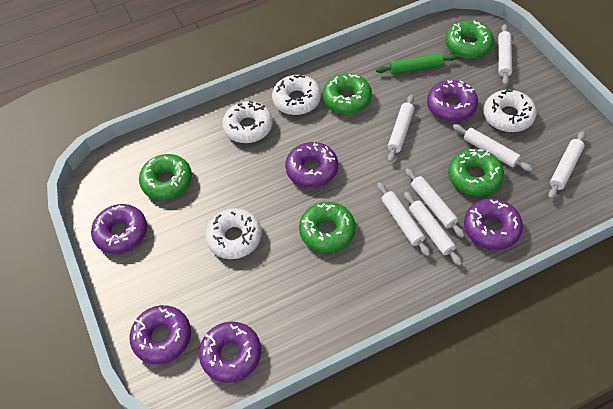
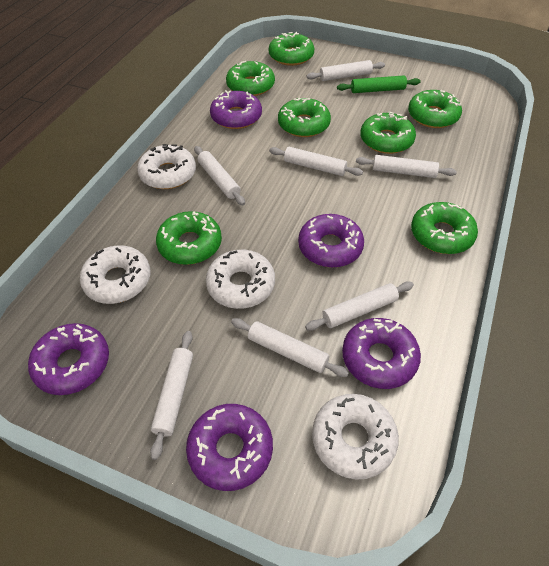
green donut: [139,154,192,200] [299,202,355,253] [322,73,372,114] [445,20,494,58] [448,149,504,196] = 5 -> [156,211,222,265] [226,61,275,96] [269,32,314,66] [278,98,331,137] [360,112,416,154] [408,90,462,128] [411,202,478,254] = 7
purple donut: [91,204,147,254] [130,305,191,364] [199,322,261,383] [285,142,338,188] [427,80,478,122] [464,199,523,250] = 6 -> [28,323,109,395] [186,404,273,491] [210,90,262,129] [298,214,364,268] [342,318,421,389] = 5

